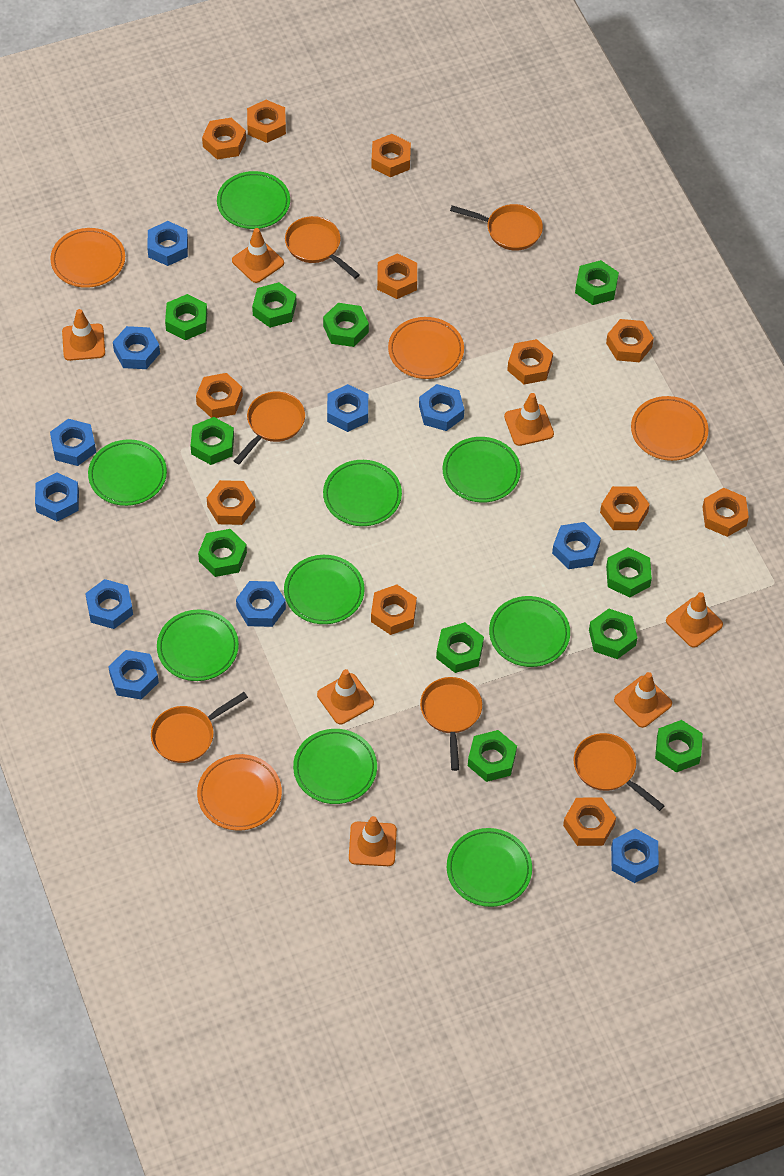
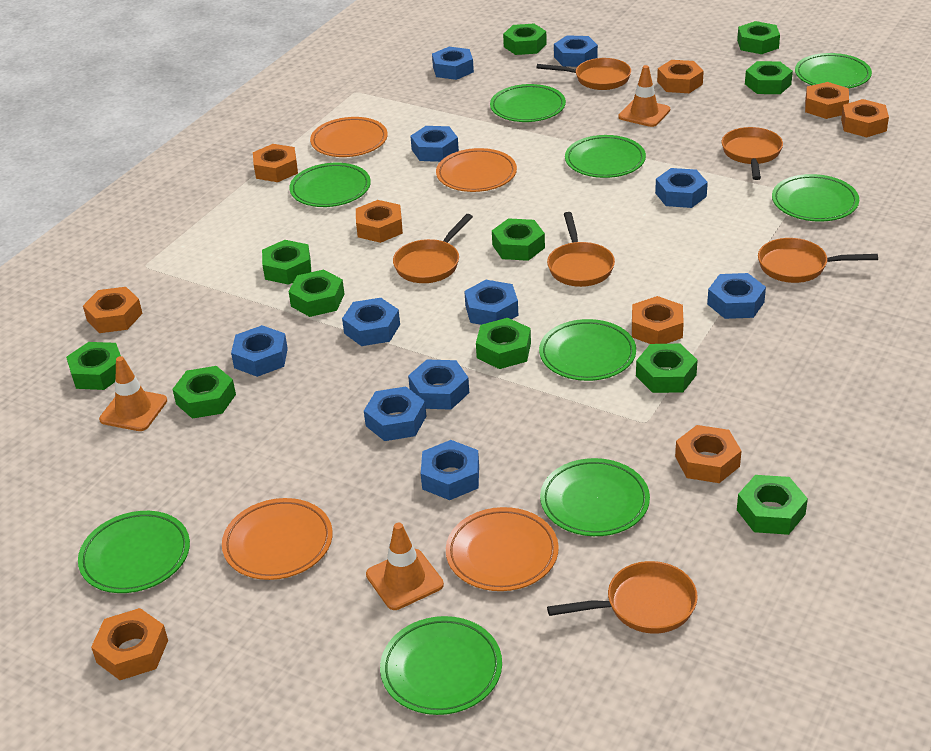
orange nut: [196,373,243,418] [202,118,246,159] [207,480,255,525] [247,100,286,143] [371,134,411,177] [371,585,417,635] [377,253,417,299] [507,339,553,384] [563,797,616,846] [600,486,650,530] [606,319,654,362] [702,488,749,537] = 12 -> [83,287,143,333] [91,608,168,680] [253,144,298,182] [356,200,403,243] [632,296,684,344] [657,60,704,93] [675,425,741,483] [805,82,849,119] [841,99,889,137] = 9
orange traffic cone: [62,309,105,361] [232,228,284,283] [317,669,374,724] [349,816,397,866] [504,393,554,446] [614,672,672,728] [666,592,723,648] = 7 -> [99,356,167,431] [366,523,444,610] [618,65,670,127] = 3

